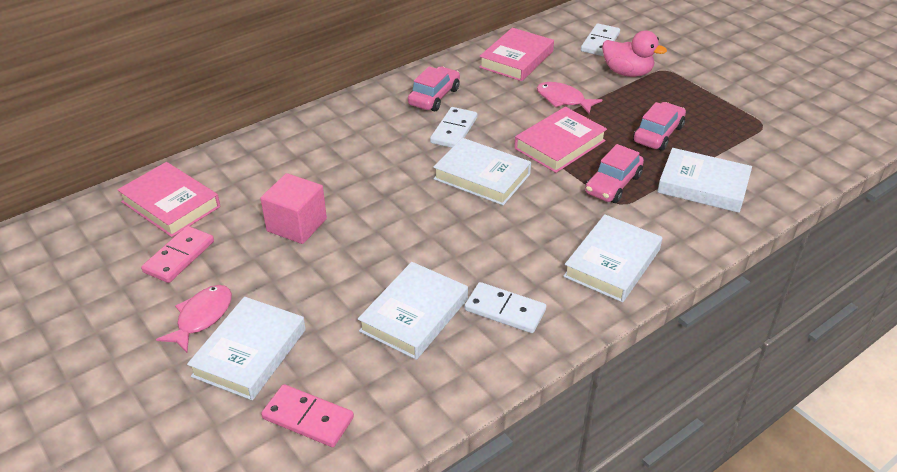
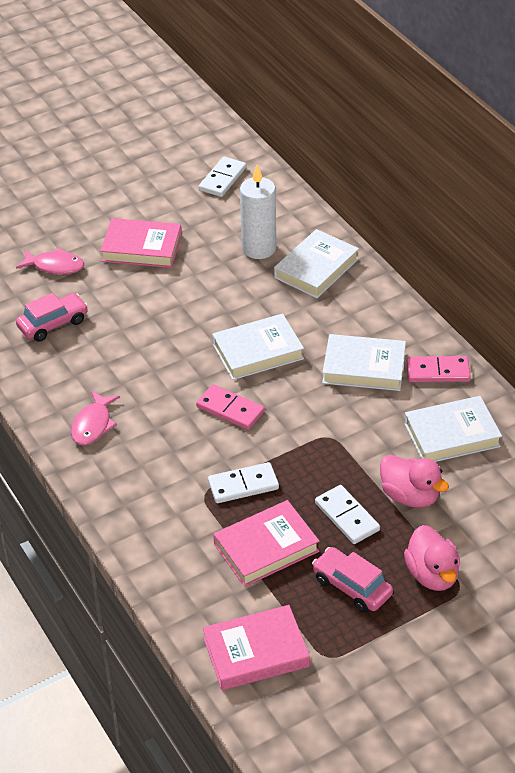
pink car: [408,66,460,111] [585,144,644,203] [633,102,686,151] = 3 -> [16,293,88,342] [312,547,393,613] = 2
pink cube: [260,173,327,244] = 1 -> none = 0
pink duck: [602,31,667,77] = 1 -> [380,455,449,508] [404,525,460,591] = 2
white book: [187,297,306,400] [358,262,468,360] [433,138,531,205] [563,214,662,302] [657,148,752,213] = 5 -> [212,314,304,380] [274,229,359,298] [322,334,406,391] [404,396,502,462] = 4
white candle: none = 0 -> [240,165,276,259] = 1

